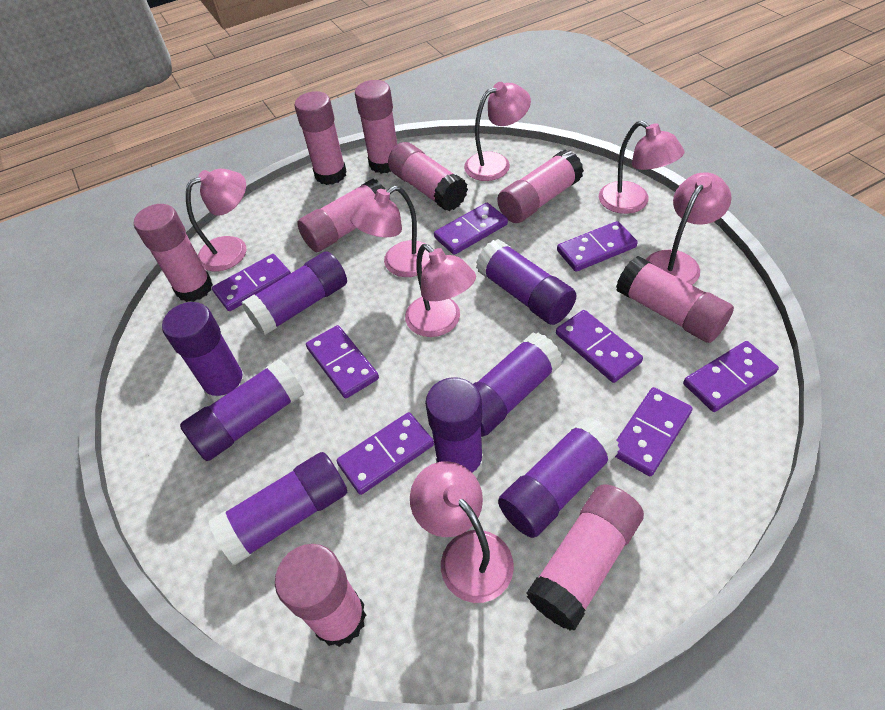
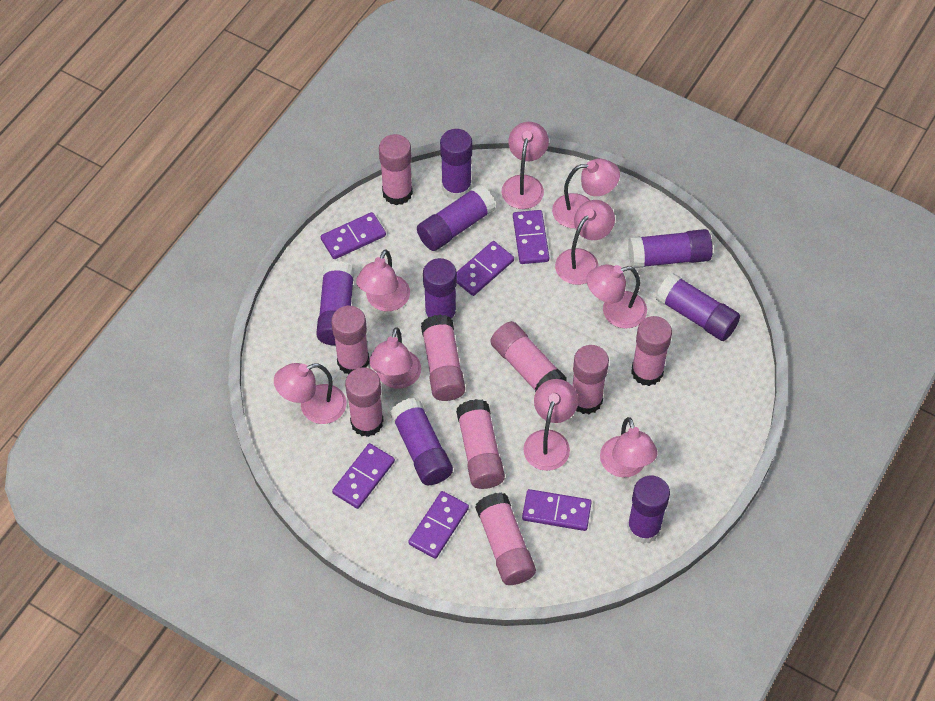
pink lamp: [186,169,246,271] [350,186,430,277] [405,244,476,337] [410,461,514,603] [464,82,531,181] [599,121,685,214] [646,172,732,285] = 7 -> [274,363,347,424] [356,249,410,312] [369,327,421,389] [502,122,549,209] [523,379,578,471] [552,159,620,228] [555,200,615,285] [586,264,647,329] [600,417,658,478] = 9
purple domino: [212,254,291,311] [306,325,379,398] [337,412,434,495] [434,203,508,255] [556,310,643,383] [557,221,638,272] [615,387,693,476] [683,341,779,412] = 8 -> [321,212,386,259] [332,443,395,509] [408,491,469,559] [457,241,514,296] [513,210,549,264] [522,489,592,531] = 6

